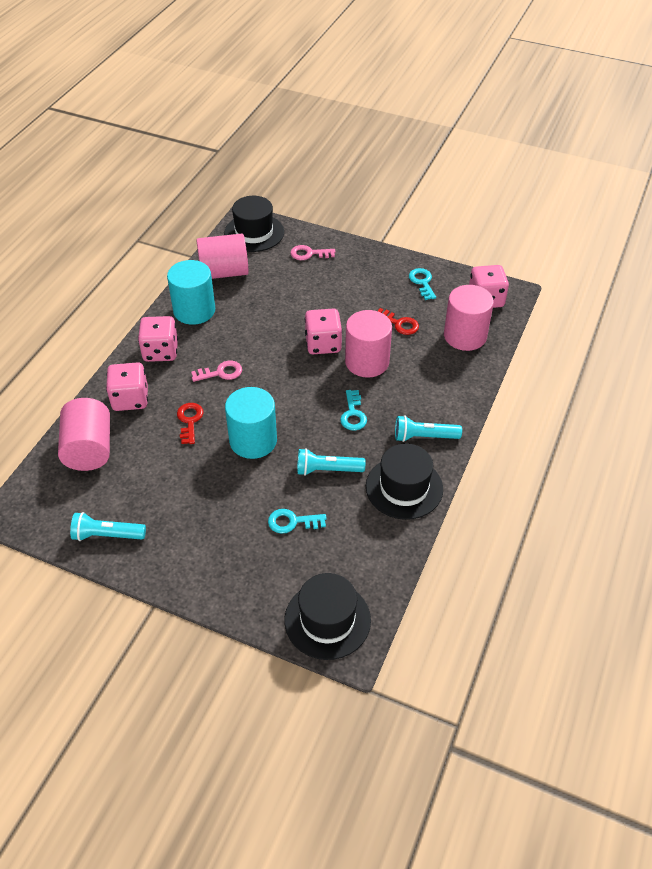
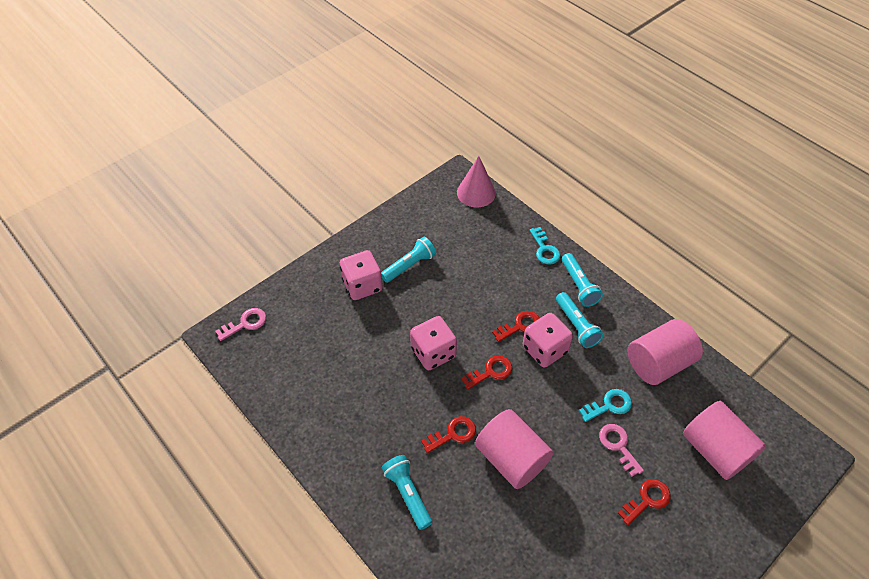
black hat: [224,196,284,252] [284,573,371,660] [366,443,443,520] = 3 -> none = 0
pink cone: none = 0 -> [457,156,496,207] = 1
pink cylinder: [58,398,110,471] [196,233,249,279] [345,310,392,378] [444,285,494,351] = 4 -> [475,409,553,489] [627,319,703,385] [683,401,766,480] = 3
pink dice: [106,362,148,411] [138,316,178,362] [305,309,342,354] [469,265,509,308] = 4 -> [340,250,383,300] [410,316,457,370] [523,313,573,368] = 3
red key: [177,403,204,444] [378,308,419,335] = 2 -> [421,416,476,453] [461,355,513,390] [492,311,540,342] [618,479,671,525] = 4
turquoise cylinder: [167,260,215,325] [225,387,277,459] = 2 -> none = 0
turquoise flashlight: [70,512,146,541] [297,448,365,476] [395,415,462,442] = 3 -> [381,237,436,283] [382,455,432,530] [556,292,604,348] [562,253,603,307] = 4
turquoise key: [268,509,327,534] [340,390,367,431] [409,268,436,300] = 3 -> [530,227,560,265] [579,389,632,422] = 2

